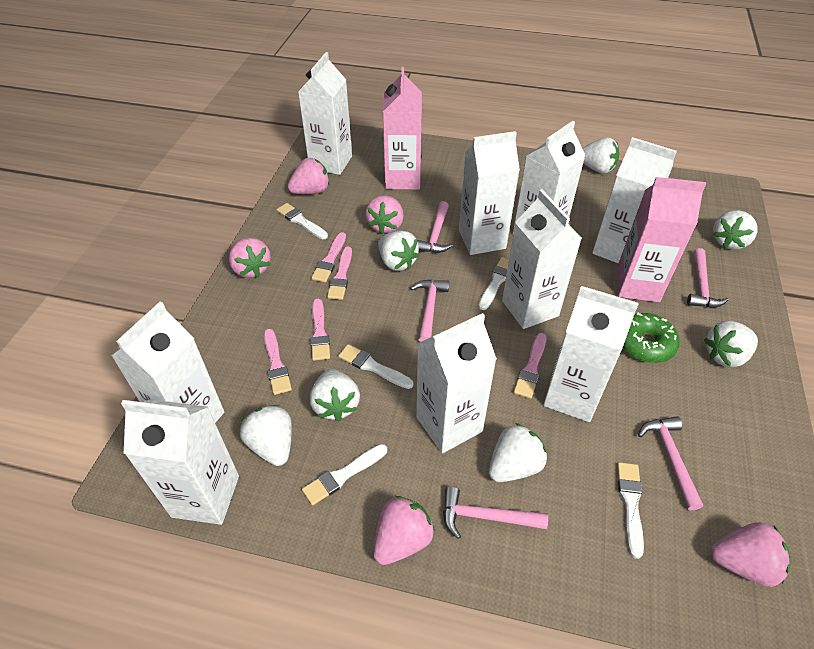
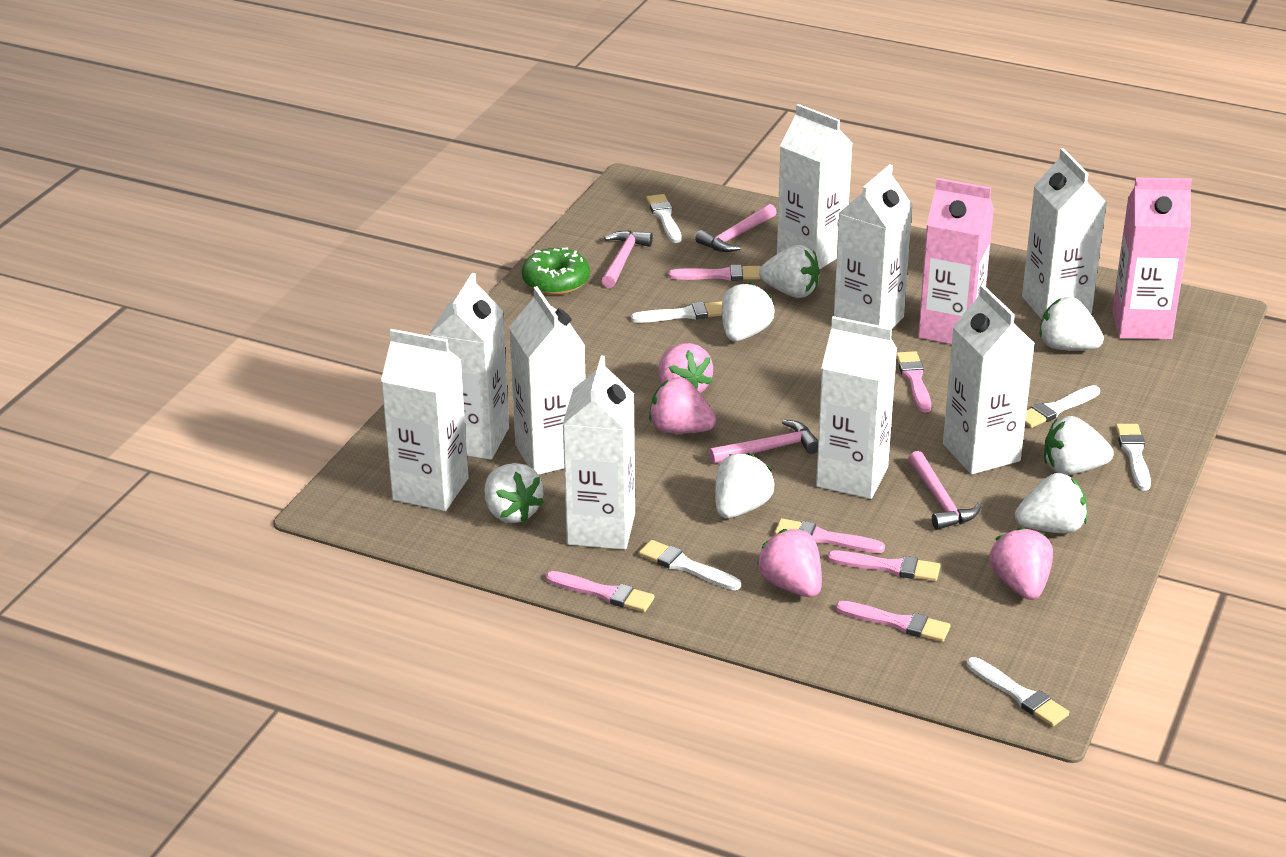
pink brush: [264,329,292,395] [310,298,330,361] [311,232,346,283] [327,247,352,300] [514,333,546,399] = 5 -> [546,571,654,612] [668,265,761,281] [774,518,885,553] [827,550,940,581] [835,601,950,642] [896,351,931,413] = 6
pink hammer: [410,280,449,342] [417,201,453,253] [443,486,548,539] [638,416,703,511] [687,248,729,307] = 5 -> [601,230,653,288] [695,204,777,252] [709,420,818,464] [908,451,982,530] = 4
pink strawberry: [229,238,271,278] [288,158,330,194] [365,195,404,234] [373,496,435,565] [711,523,791,587] = 5 -> [649,377,716,434] [658,343,713,393] [757,529,822,597] [990,527,1053,600] = 4
white brush: [277,203,328,239] [302,444,387,506] [338,344,414,389] [478,257,509,310] [617,462,644,559] = 5 -> [631,301,722,323] [639,540,741,590] [646,194,681,243] [967,657,1069,727] [1025,385,1100,428] [1116,424,1151,490] = 6

